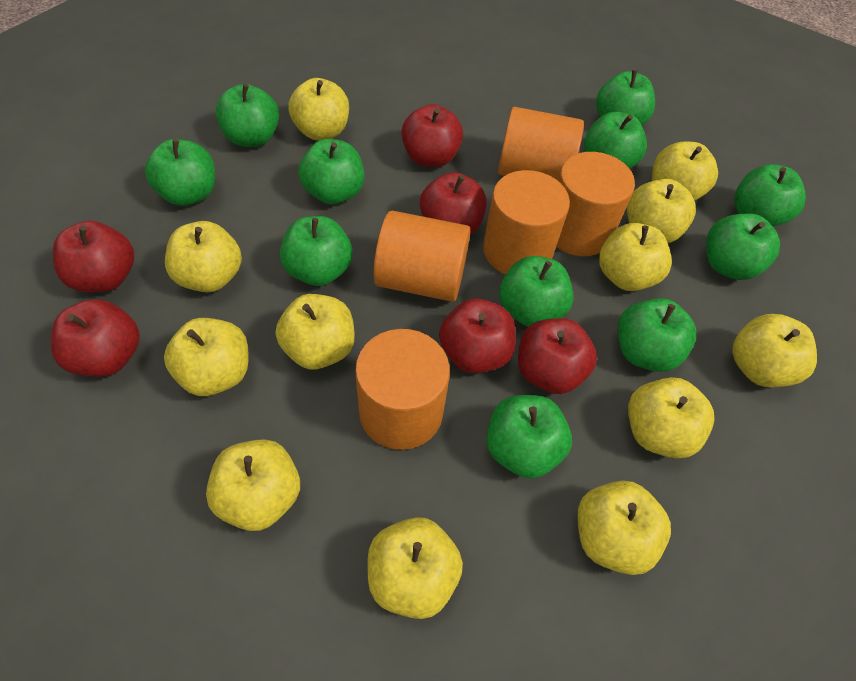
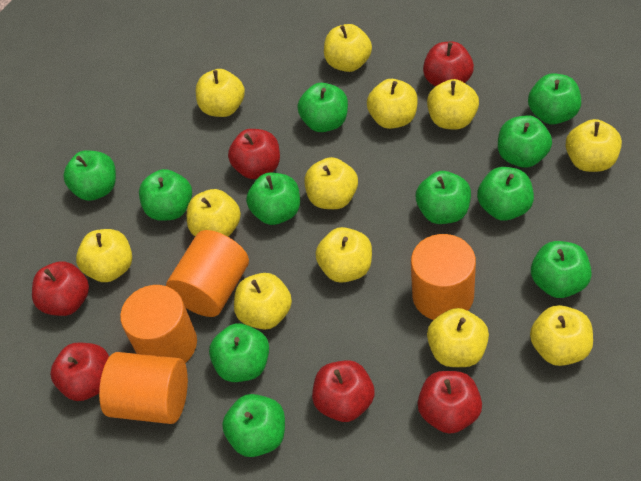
orange cylinder: [355,329,450,450] [373,211,471,302] [483,170,570,274] [498,107,584,180] [556,152,635,256] = 5 -> [99,352,188,424] [120,285,197,363] [166,230,249,317] [411,234,476,320] = 4

